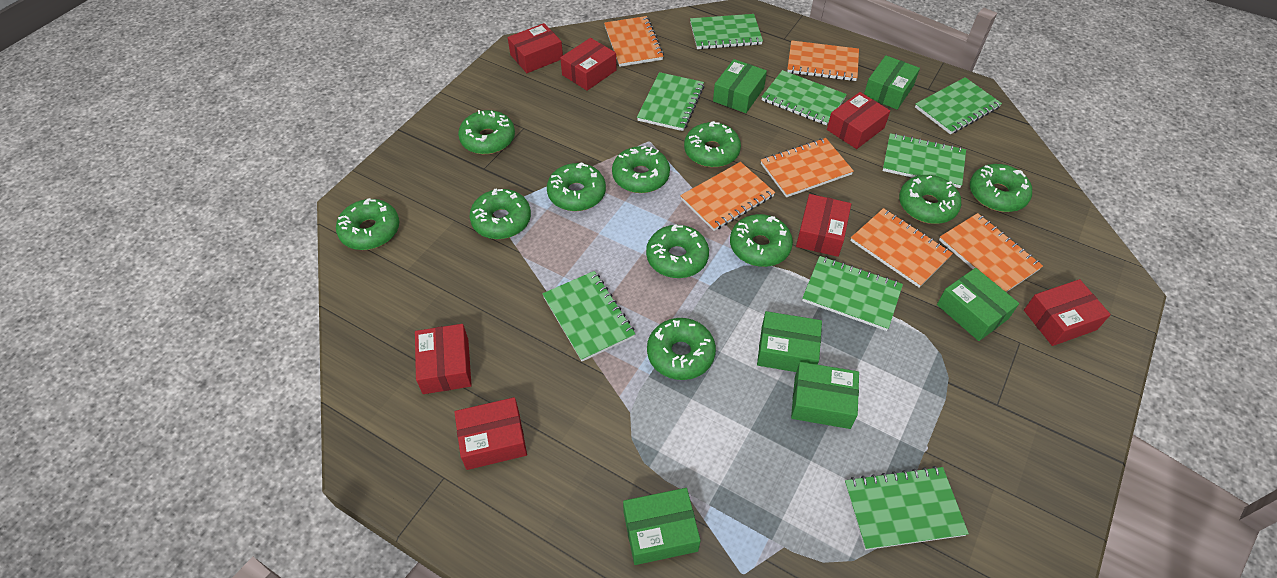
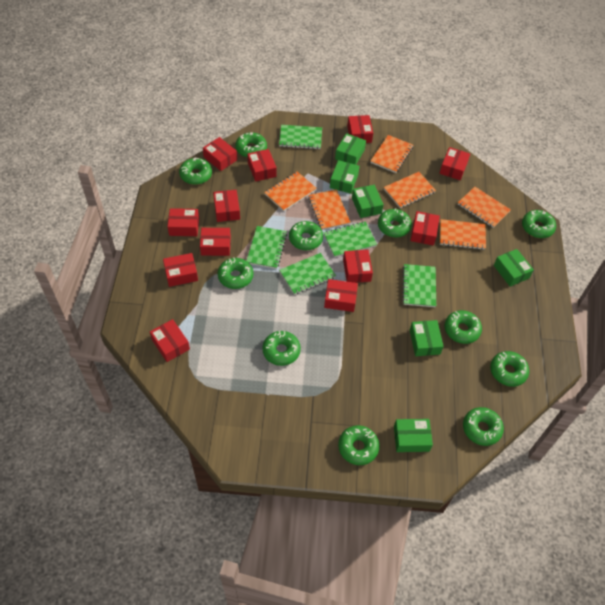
green notebook: [542,271,635,361] [637,72,704,131] [690,14,763,49] [762,70,847,125] [802,256,903,331] [844,466,969,550] [883,133,966,188] [915,77,1002,135] = 8 -> [246,226,287,269] [279,125,322,149] [279,253,336,295] [323,222,377,257] [402,264,436,307] = 5
red box: [415,324,472,394] [454,397,527,470] [508,23,563,73] [560,38,617,91] [796,194,851,257] [827,92,890,149] [1024,279,1111,346] = 7 -> [150,319,190,362] [163,253,198,287] [167,208,199,236] [200,228,231,256] [203,137,237,171] [213,190,240,222] [247,149,277,182] [324,279,358,312] [343,250,373,283] [347,115,373,143] [410,211,440,246] [439,147,470,180] = 12

